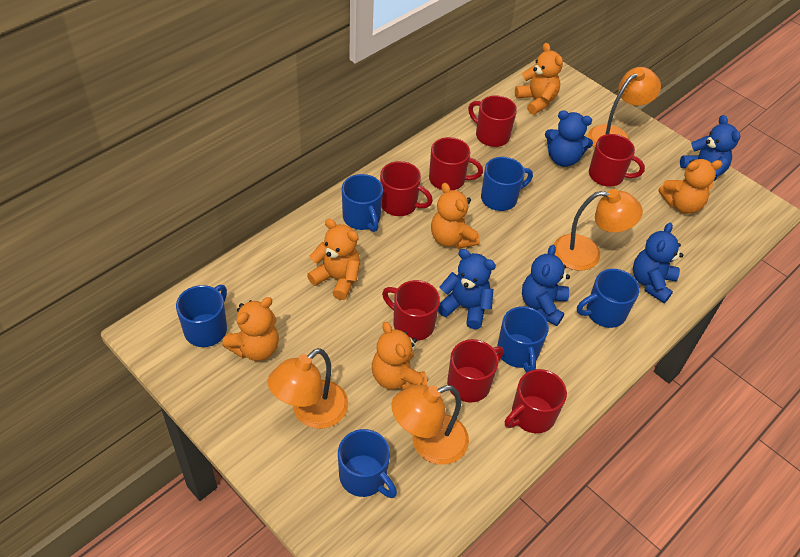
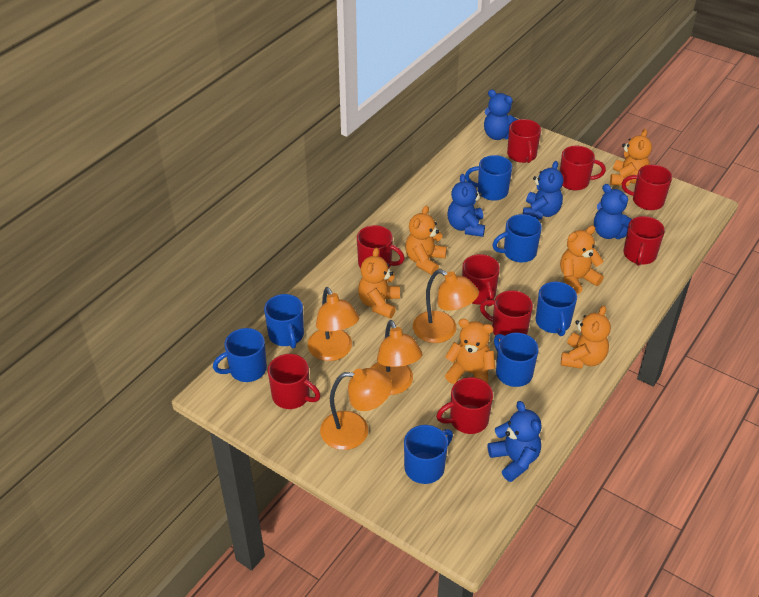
blue mug: [176,285,227,347] [338,429,397,498] [342,174,383,232] [481,157,533,211] [497,306,549,373] [577,269,640,328] = 6 -> [213,328,267,382] [264,294,304,348] [404,425,453,484] [465,155,512,201] [492,214,542,263] [494,333,539,387] [536,282,577,336] = 7
red mug: [380,161,433,216] [382,280,440,341] [429,137,483,190] [447,339,504,402] [468,95,517,147] [505,369,567,433] [589,134,645,187] = 7 -> [268,354,321,409] [357,225,405,269] [436,377,493,434] [462,254,500,306] [480,290,533,336] [507,119,541,163] [560,146,606,190] [622,165,672,210] [624,216,665,266] = 9

